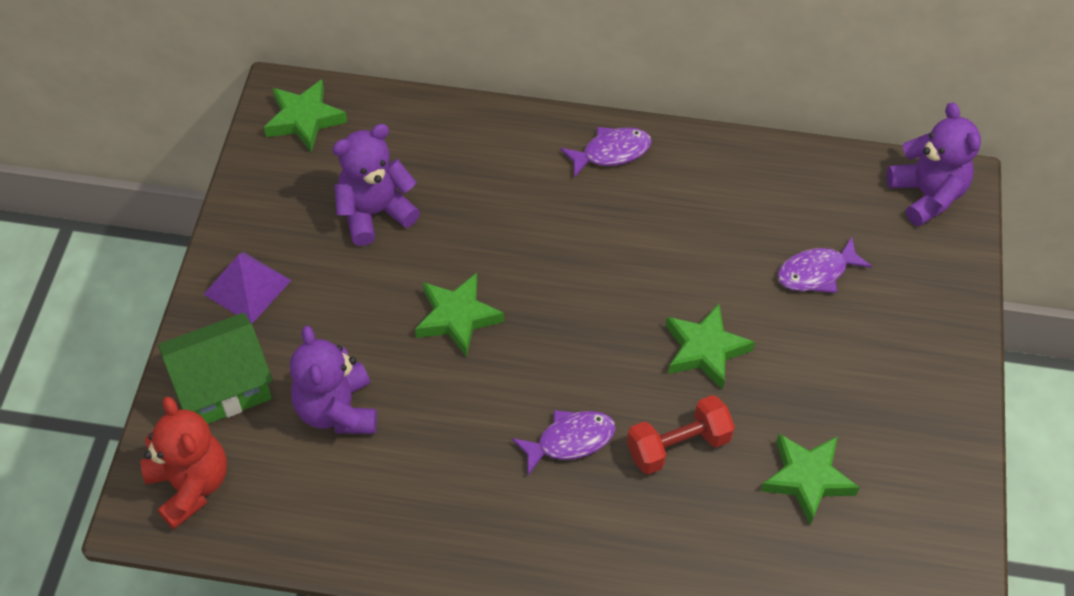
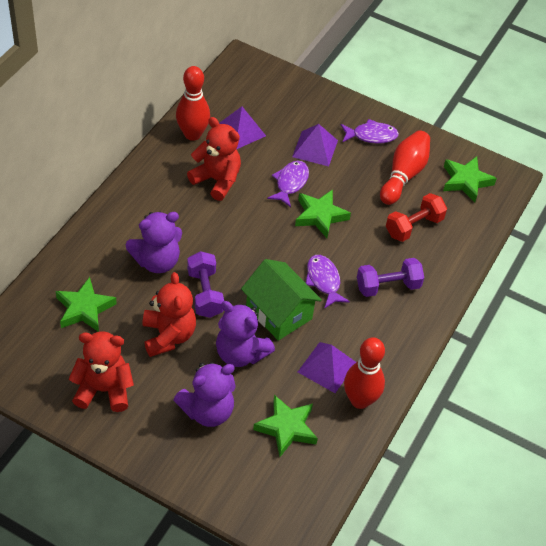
purple dumbbell: none = 0 -> [187,251,224,318] [357,258,424,297] = 2
purple pyramid: [203,252,291,324] = 1 -> [219,106,266,149] [292,124,338,167] [298,342,356,393] = 3
red bowling pin: none = 0 -> [176,66,210,141] [344,337,385,409] [380,130,430,205] = 3
red teddy bear: [141,396,227,529] = 1 -> [69,331,134,412] [142,272,196,357] [187,117,241,201] = 3

